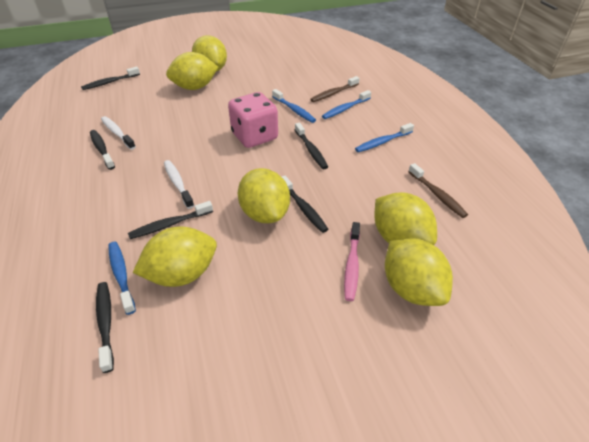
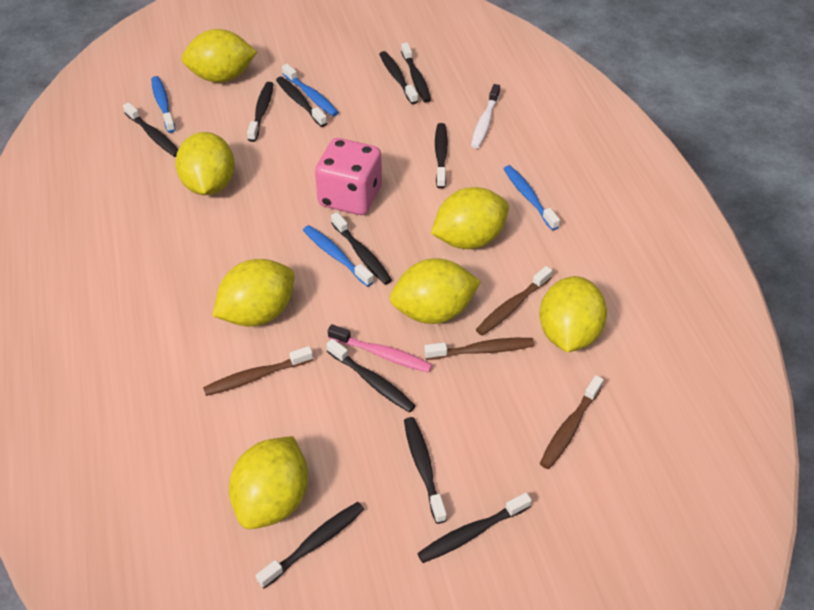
black toothbrush: [81,67,140,90] [90,130,115,170] [96,282,114,373] [128,201,213,239] [282,176,328,233] [295,123,328,169] = 6 -> [123,102,178,157] [247,82,273,142] [255,502,364,589] [276,77,327,127] [326,339,416,413] [331,212,392,285] [379,51,418,104] [401,43,431,103] [404,417,447,524] [417,493,532,563] [435,123,448,189] = 11
brown toothbrush: [310,76,359,102] [408,163,468,218] = 2 -> [203,346,313,396] [424,338,534,360] [476,266,552,336] [540,375,604,469] = 4
white toothbrush: [101,116,136,150] [164,160,194,209] = 2 -> [471,84,500,148] = 1
yellow lemon: [133,227,217,287] [166,52,218,90] [192,35,227,71] [238,168,290,223] [374,192,437,245] [385,238,453,306] = 6 -> [175,132,235,195] [181,29,257,83] [212,259,295,327] [229,436,308,529] [390,258,481,324] [431,187,509,249] [539,276,607,352] = 7

